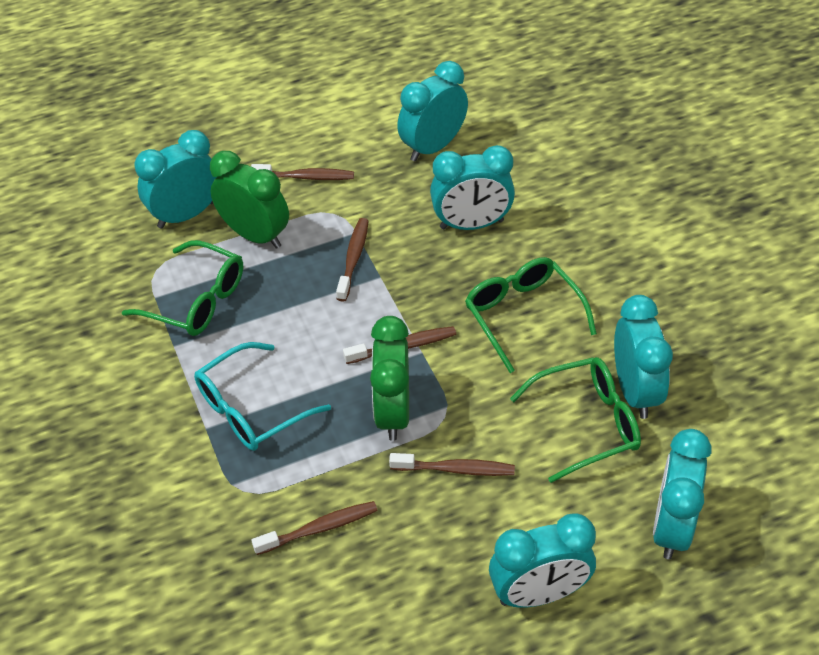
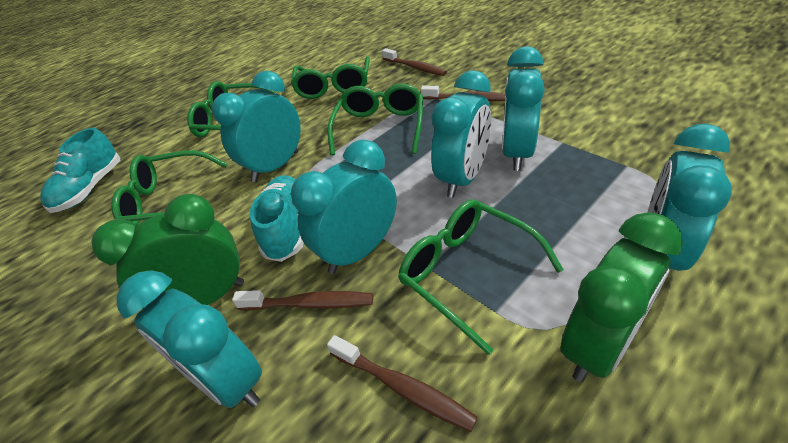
brown toothbrush: [251,164,354,180] [251,501,378,555] [336,218,369,302] [343,326,456,364] [389,453,515,476] = 5 -> [232,290,373,310] [327,335,478,432] [382,48,447,76] [421,86,506,101] = 4
green glasses: [122,240,243,336] [465,257,597,373] [510,357,641,483] = 3 -> [111,150,228,226] [187,81,277,137] [291,56,370,99] [327,84,423,155] [398,199,564,355] = 5
turquoise glasses: [194,342,331,451] = 1 -> none = 0
turquoise shoe: none = 0 -> [40,127,120,213] [250,175,303,262] = 2

